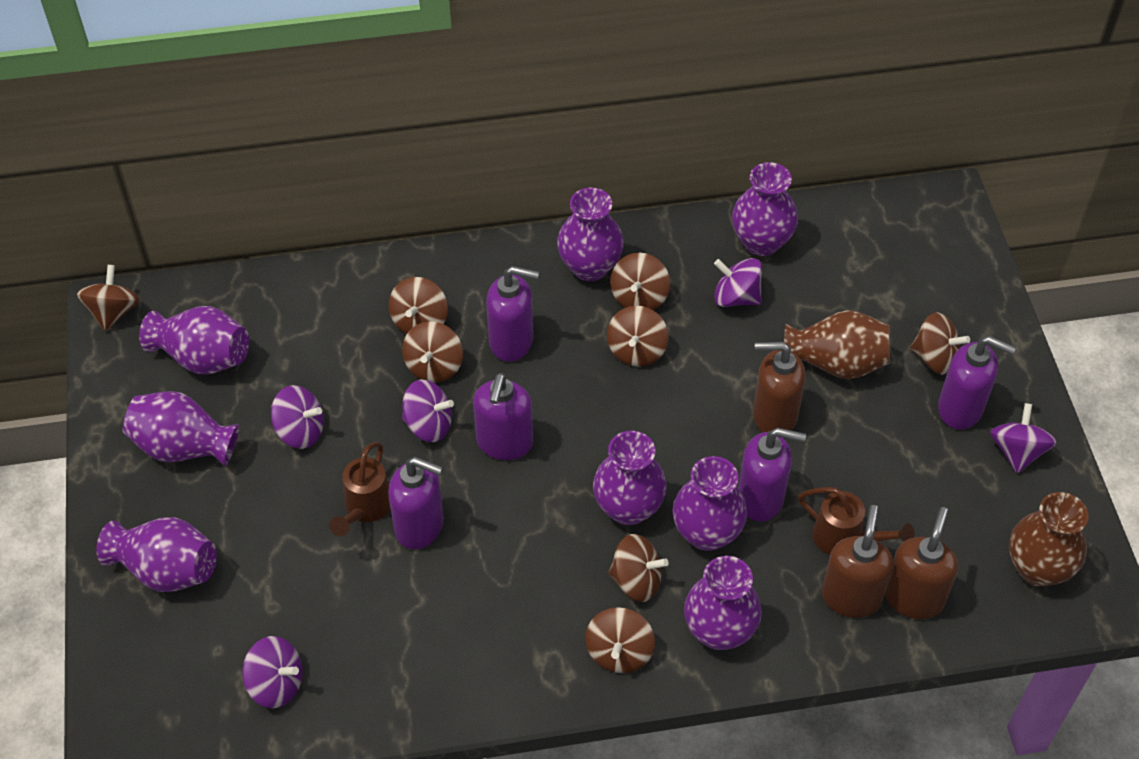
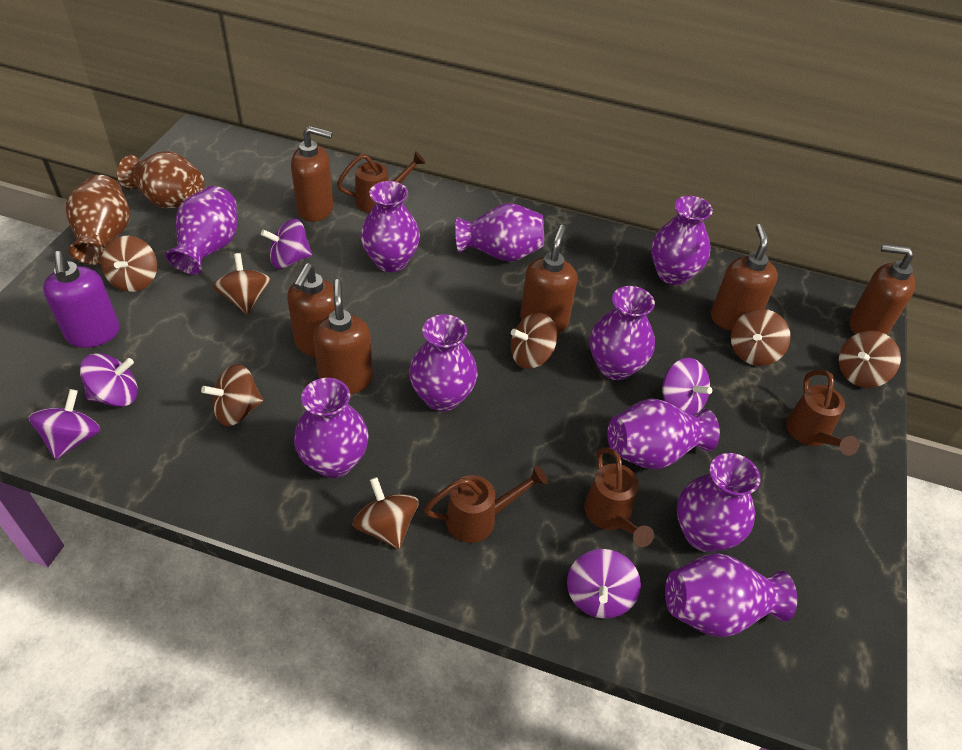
brown soap dispenser: [753,342,806,433] [822,505,893,618] [885,507,958,620] = 3 -> [287,263,335,357] [291,126,334,222] [313,279,373,394] [520,225,577,333] [711,224,778,331] [849,244,915,335] = 6
brown spinning top: [77,265,140,331] [389,277,448,334] [402,321,463,383] [585,607,655,673] [607,306,669,367] [608,534,669,602] [610,253,670,310] [910,313,970,375] = 8 -> [101,236,157,292] [201,364,263,426] [213,253,271,314] [353,477,419,549] [511,313,557,369] [731,309,790,366] [839,331,901,388] = 7
brown watering can: [329,442,391,537] [798,487,915,555] = 2 -> [337,151,426,213] [424,465,548,543] [584,447,654,547] [786,370,859,456] = 4
purple soap dispenser: [388,457,444,549] [473,373,533,460] [486,266,539,362] [738,428,806,522] [938,336,1016,429] = 5 -> [43,251,120,348] = 1
purple vase: [96,517,217,592] [123,391,239,466] [139,306,249,374] [557,188,624,281] [593,431,667,525] [673,456,747,551] [684,556,762,650] [732,162,798,256] = 8 -> [165,186,237,275] [294,378,368,478] [360,181,420,272] [409,314,478,412] [455,203,544,262] [590,286,655,380] [607,399,720,469] [651,196,713,285] [665,553,797,637] [677,453,761,552] = 10

